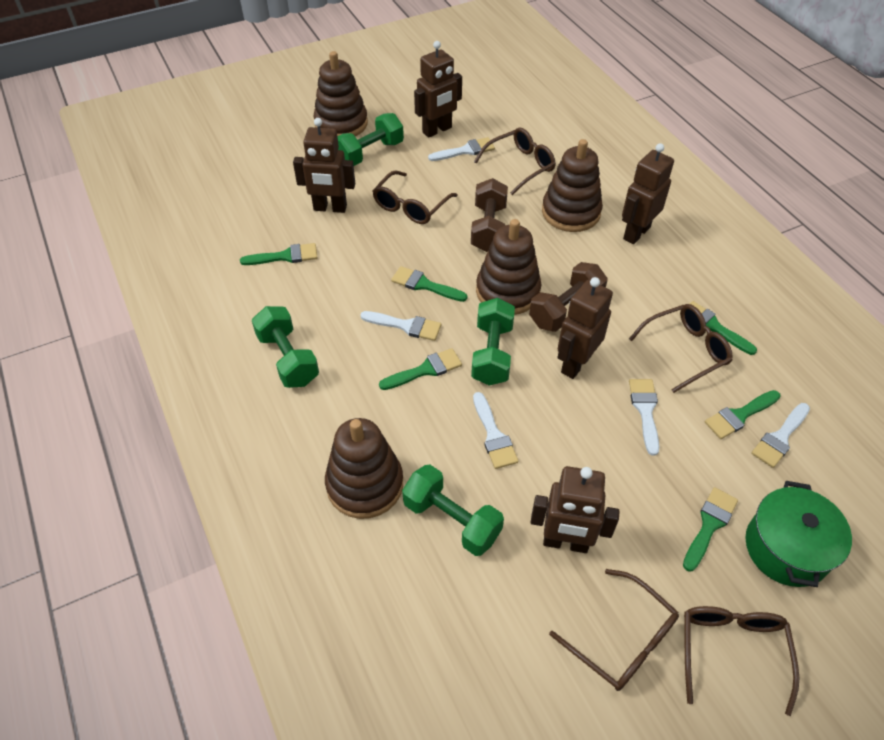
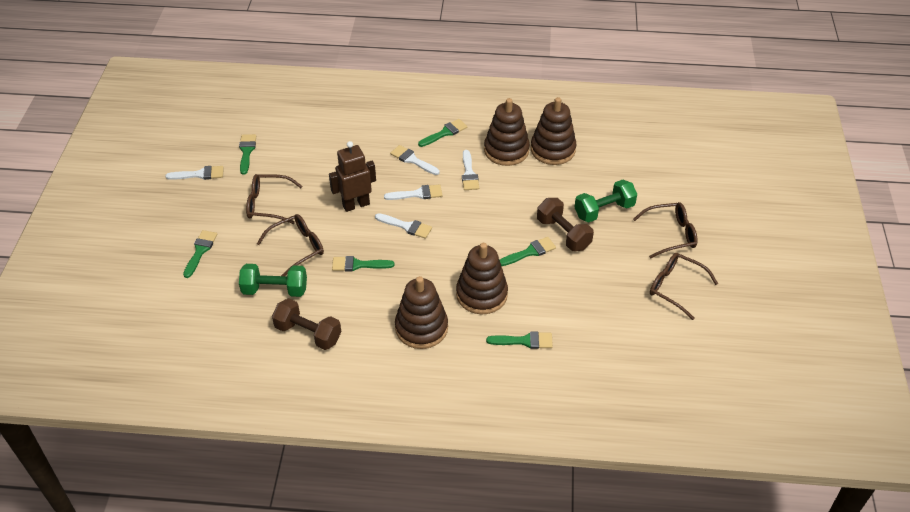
brown glasses: [373,171,458,224] [474,128,556,195] [549,569,679,691] [629,304,732,393] [684,606,799,716] = 5 -> [246,174,302,224] [257,214,324,276] [633,202,698,258] [650,253,718,320] = 4
brown robot: [293,118,355,213] [414,41,462,138] [531,466,619,553] [557,277,613,379] [622,143,674,244] = 5 -> [329,141,376,212] = 1
green dumbbell: [252,306,319,388] [337,113,404,166] [402,465,504,556] [471,298,515,385] = 4 -> [239,264,307,297] [574,180,637,223] = 2
green pot: [745,481,852,587] = 1 -> none = 0

